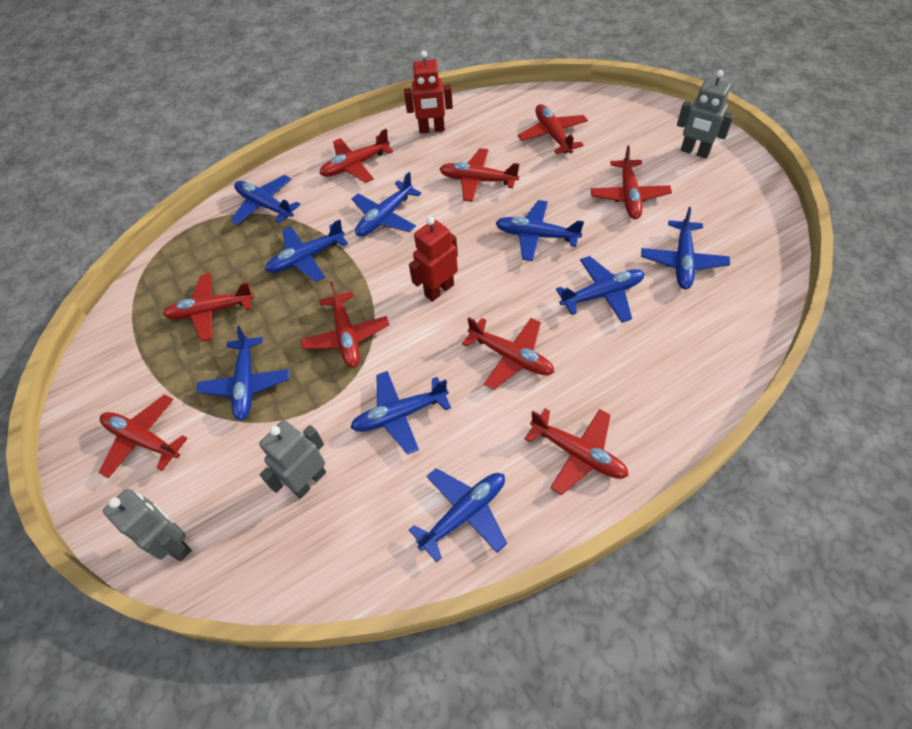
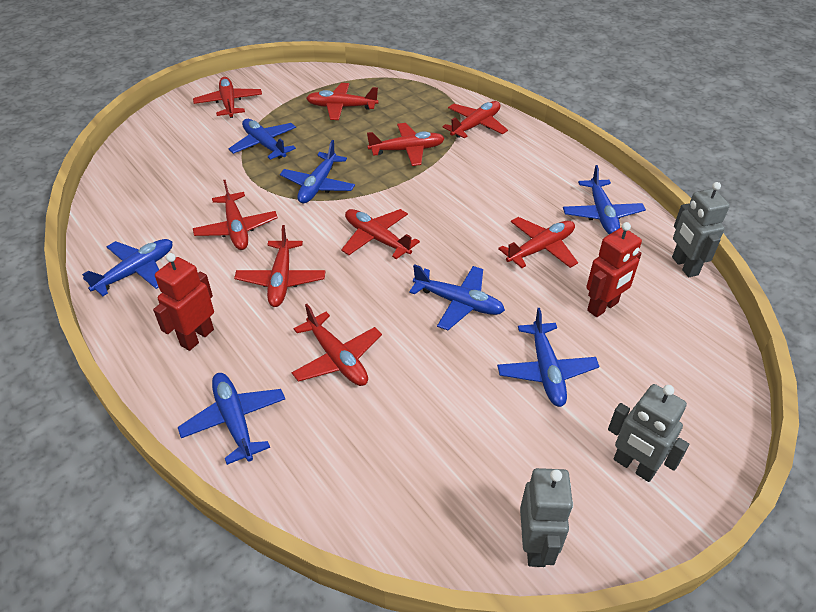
blue plane: [196,326,289,421] [231,175,301,225] [265,219,348,282] [350,371,451,454] [352,172,421,237] [409,468,507,562] [496,200,584,261] [556,256,645,323] [641,207,730,289] = 9 -> [82,239,172,296] [178,373,285,465] [228,119,296,160] [280,140,355,203] [409,264,505,330] [497,308,600,407] [563,165,646,234] = 7

